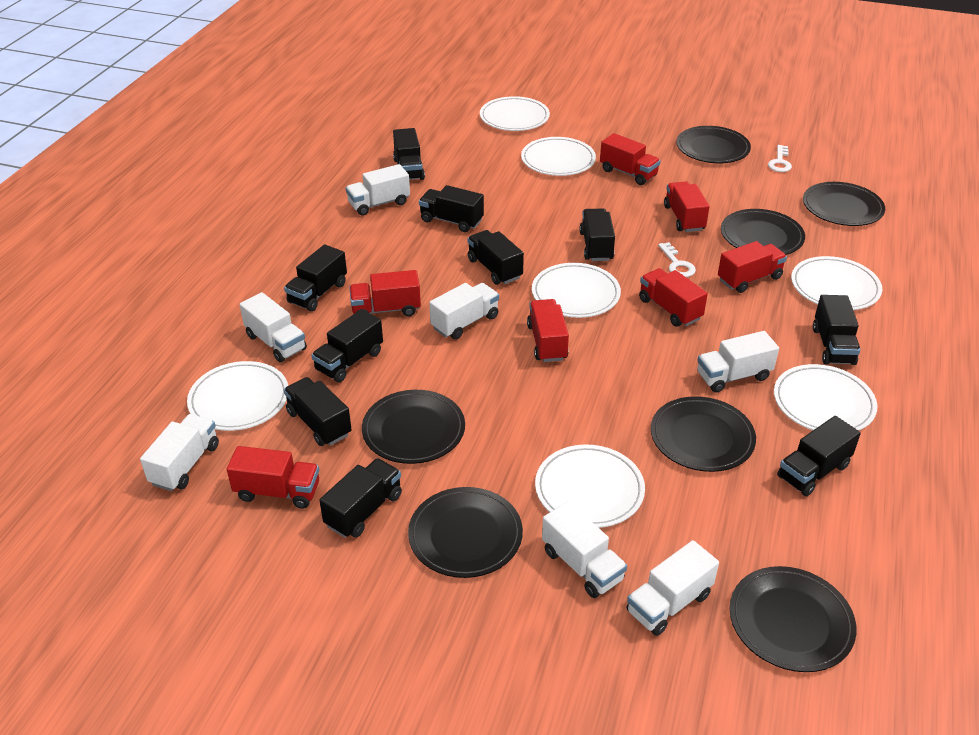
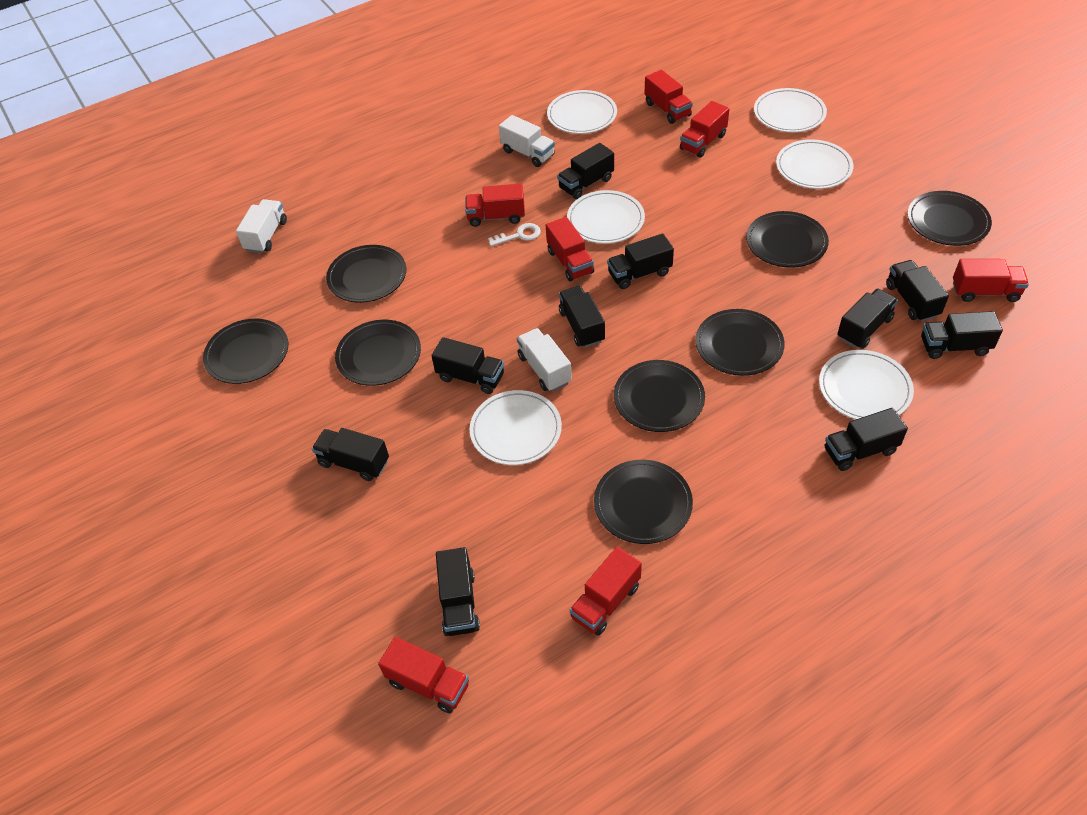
black plate: [362,390,465,464] [408,487,523,578] [651,396,756,472] [676,126,751,163] [721,209,805,255] [729,566,857,672] [803,182,885,226] = 7 -> [203,319,288,384] [326,245,406,303] [335,320,421,386] [594,460,693,544] [614,360,705,432] [696,309,785,376] [746,211,829,268] [907,191,992,246] = 8
white key: [658,242,696,277] [768,145,792,172] = 2 -> [488,223,541,247] = 1
white plate: [187,361,288,431] [480,96,550,131] [521,137,596,176] [532,263,621,318] [535,444,645,528] [774,364,877,431] [791,256,882,310] = 7 -> [470,390,562,465] [547,90,617,134] [567,190,645,244] [754,88,827,133] [776,140,854,189] [819,350,914,419] = 6
white truck: [140,414,219,491] [239,292,307,362] [346,164,410,216] [429,283,499,340] [542,501,627,598] [626,540,719,636] [697,331,779,393] = 7 -> [236,199,287,253] [499,115,555,167] [517,328,572,392] = 3

